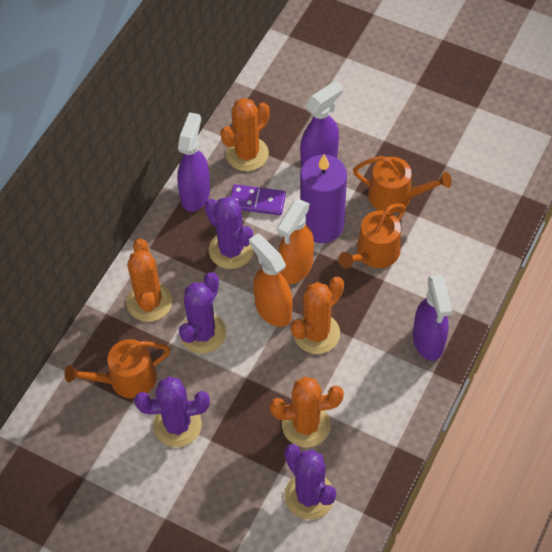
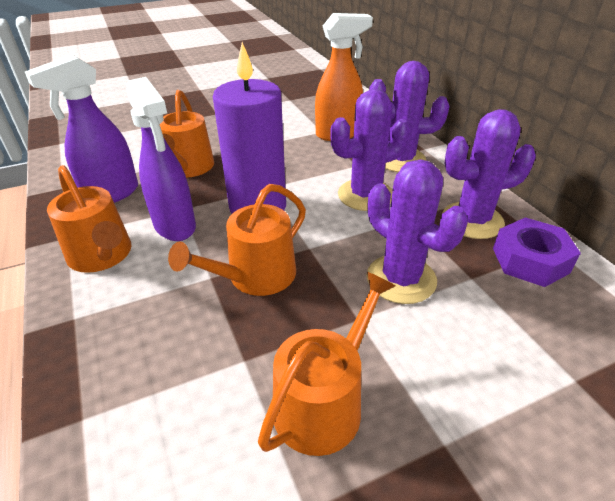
orange cactus: [126,239,172,322] [221,98,270,171] [270,377,344,447] [291,277,344,354] = 4 -> none = 0
orange spray bottle: [249,233,292,327] [277,199,314,284] = 2 -> [315,13,373,141] = 1
orange watering can: [65,339,171,399] [338,203,406,268] [353,156,452,213] = 3 -> [47,165,131,273] [160,90,214,178] [168,184,306,296] [258,272,395,456] = 4
purple domino: [230,184,286,215] = 1 -> none = 0
purple nut: none = 0 -> [493,217,581,287] = 1
purple spray bottle: [177,112,210,212] [300,81,343,168] [413,275,452,361] = 3 -> [25,55,138,203] [127,77,196,241] = 2

